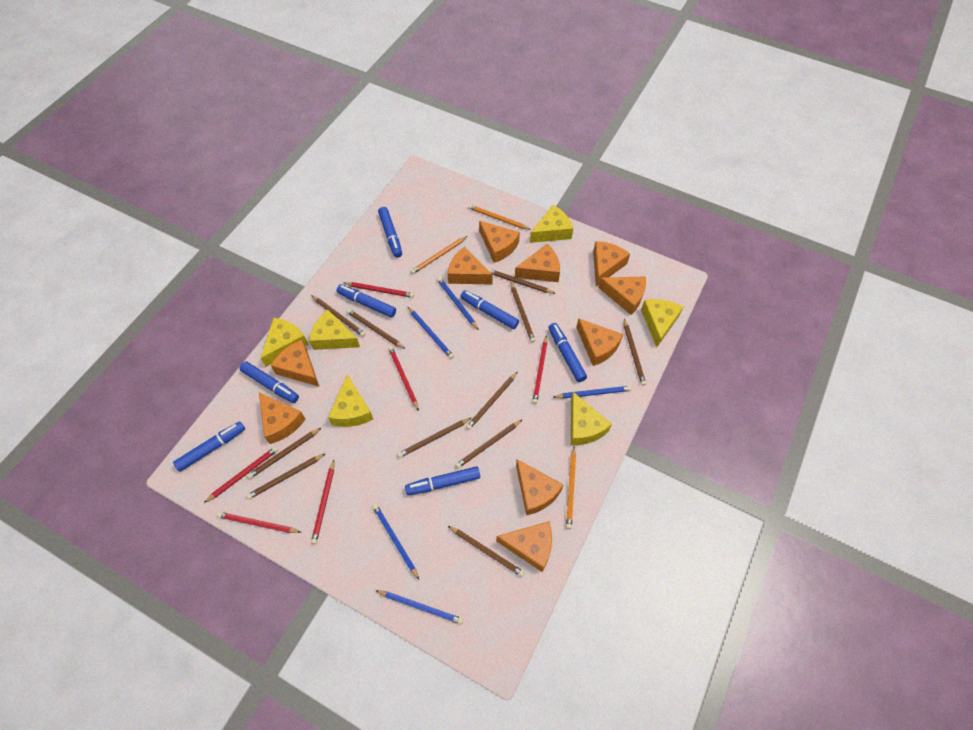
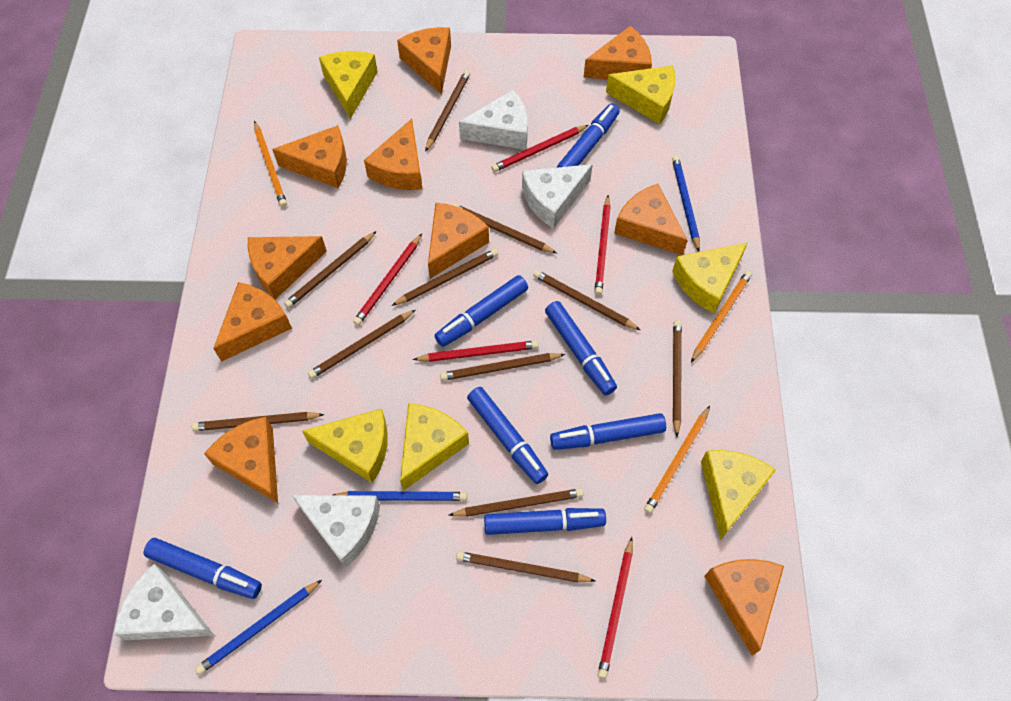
blue pencil: [372,504,419,580] [375,590,463,624] [407,306,454,359] [437,277,479,330] [553,386,632,399] = 5 -> [195,580,322,675] [333,491,467,501] [672,155,700,251] = 3
red pencil: [204,446,278,503] [217,512,301,533] [311,460,334,544] [344,282,414,298] [388,346,419,411] [532,335,547,404] = 6 -> [353,234,422,326] [413,340,539,362] [491,125,589,172] [594,195,611,295] [598,537,633,679] = 5
white cheese: none = 0 -> [113,564,215,640] [292,495,380,568] [459,90,528,150] [522,164,593,229] = 4

